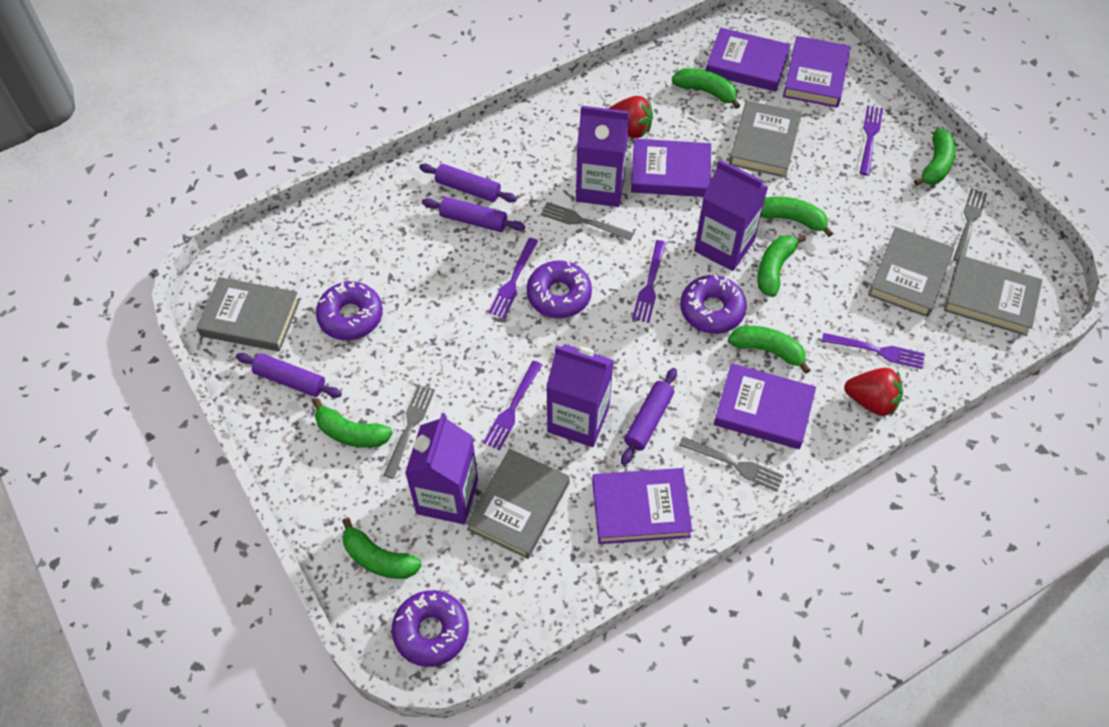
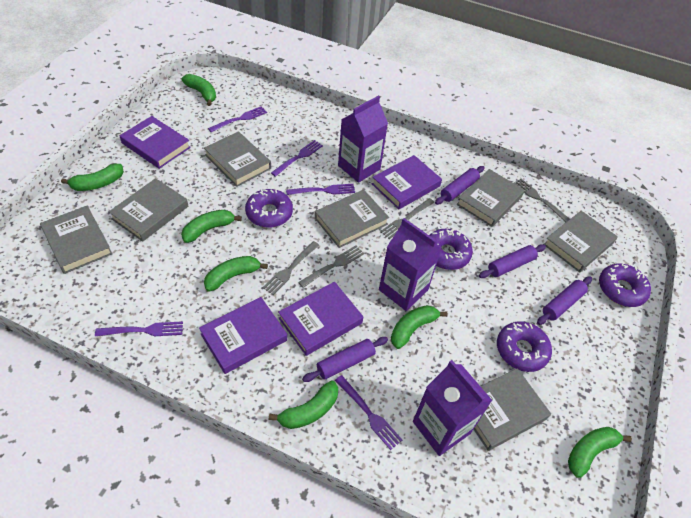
grey book: [196,277,300,351] [466,449,570,559] [729,101,802,178] [868,227,954,317] [944,255,1042,336] = 5 -> [40,206,112,274] [109,178,188,242] [204,131,271,187] [315,189,389,248] [457,169,525,227] [474,368,551,451] [543,211,618,273] = 7
purple book: [592,468,692,544] [631,139,711,197] [706,28,791,92] [714,363,816,449] [783,36,851,108] = 5 -> [120,116,191,169] [199,297,287,374] [278,282,363,356] [372,155,442,209] = 4
purple carton: [405,413,478,524] [546,344,614,447] [576,106,630,207] [694,159,768,271] = 4 -> [338,95,388,183] [379,218,442,311] [413,360,493,456] = 3
red strawberry: [608,96,653,138] [844,368,903,416] = 2 -> none = 0

